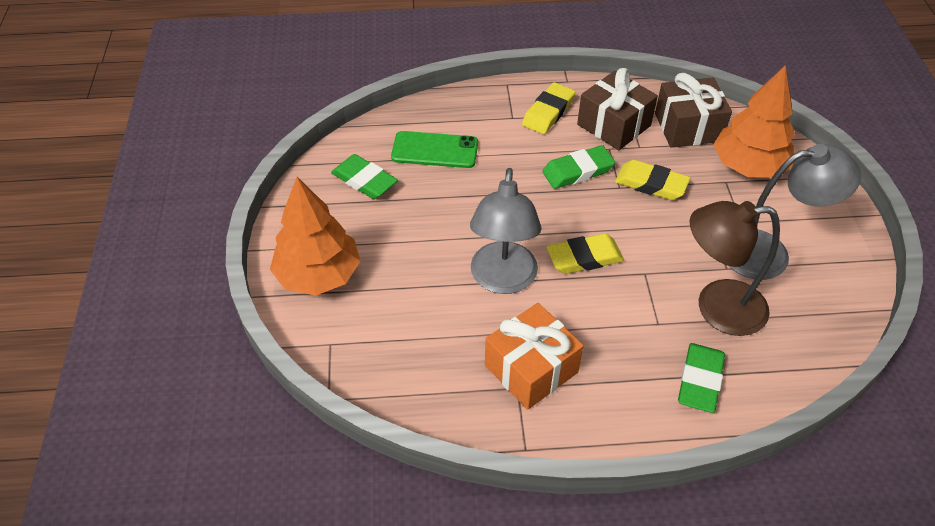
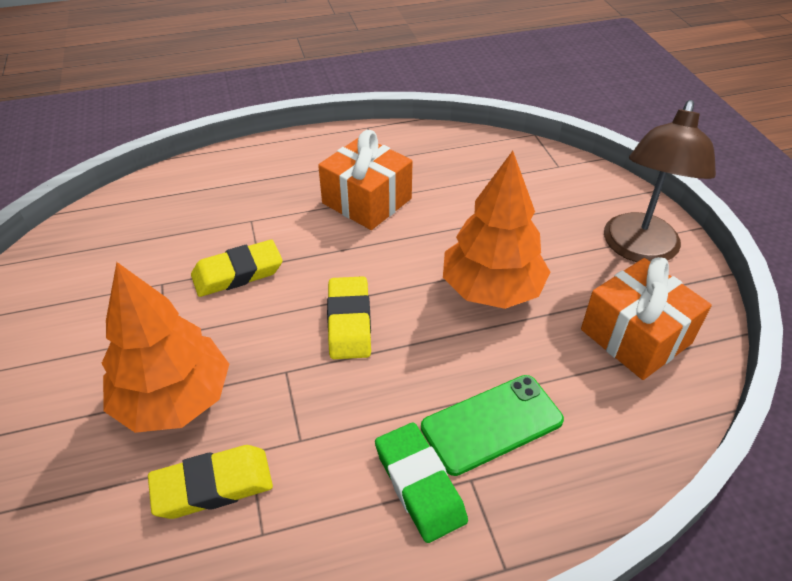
brown gift: [577,68,658,150] [655,73,732,148] = 2 -> none = 0
green eraser: [331,154,398,199] [542,145,615,189] [678,343,725,413] = 3 -> [375,423,468,543] = 1
grey lamp: [470,168,541,294] [729,144,861,280] = 2 -> none = 0
orange gift: [485,303,583,410] = 1 -> [318,130,413,230] [581,257,712,380] = 2

